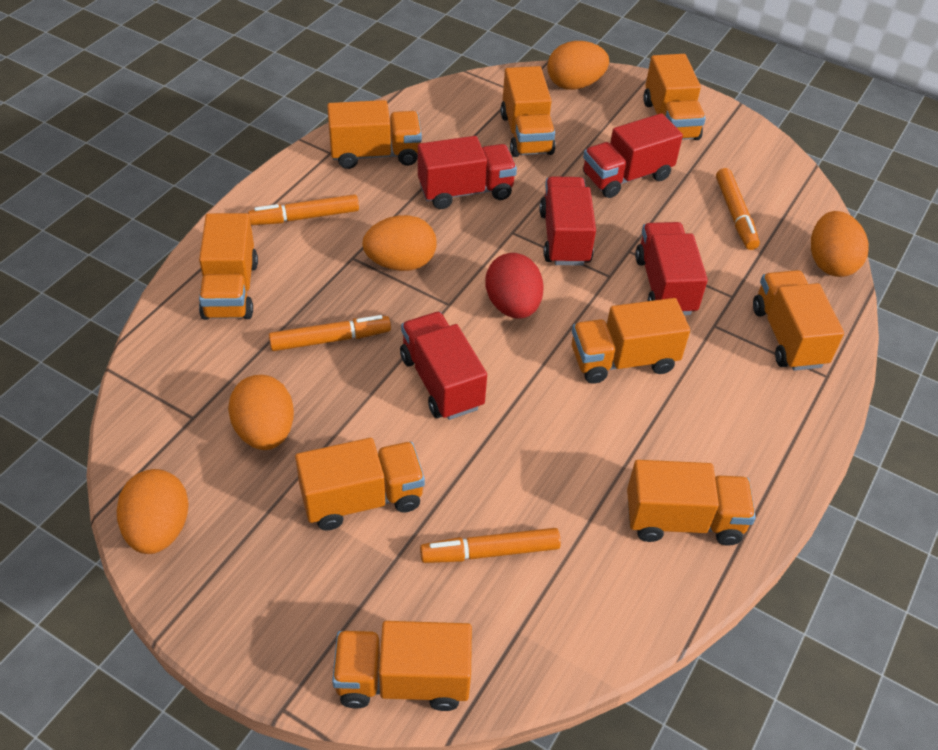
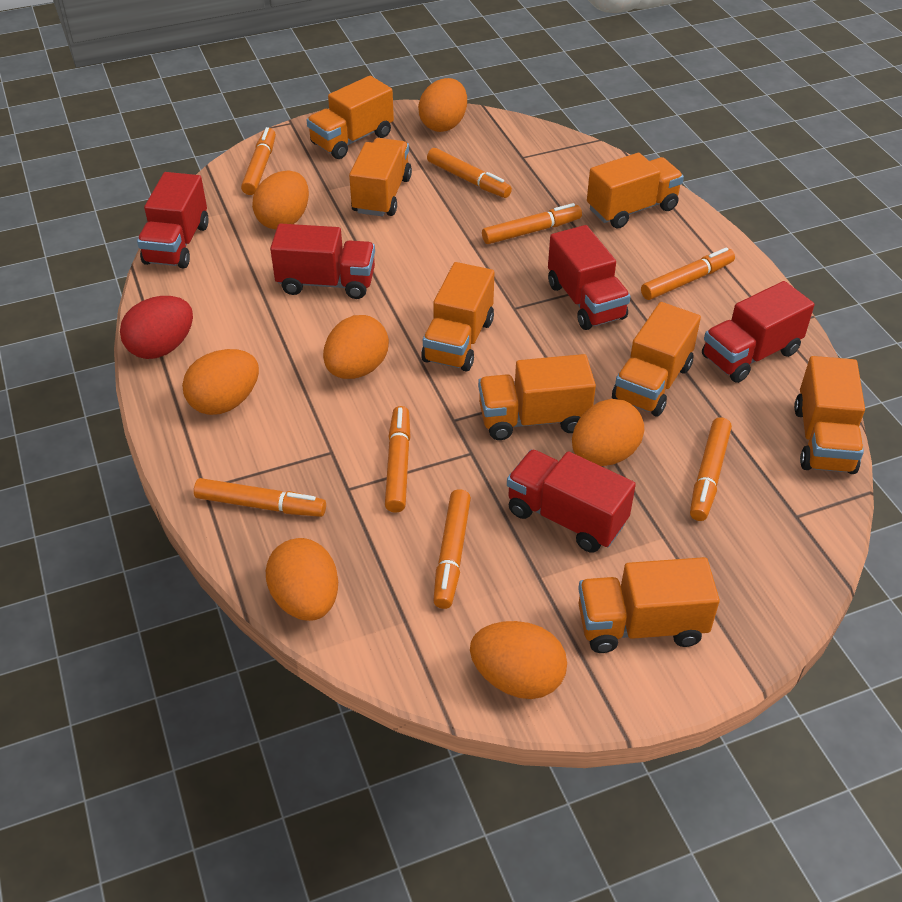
orange egg: [117,469,189,554] [228,375,294,450] [362,215,437,271] [547,41,609,90] [811,211,869,277] = 5 -> [182,349,259,415] [252,170,309,229] [266,538,338,621] [323,315,389,379] [418,78,467,132] [470,621,567,699] [572,399,644,466] = 7
orange marker: [248,194,359,225] [269,315,391,351] [420,528,561,563] [716,168,760,250] = 4 -> [194,478,326,517] [241,127,276,195] [385,406,411,513] [427,148,512,198] [433,489,471,609] [482,203,582,244] [641,247,735,300] [690,417,732,521] = 8
orange truck: [199,213,258,320] [295,438,425,531] [327,100,422,169] [332,621,472,711] [500,66,556,157] [572,298,690,384] [627,460,756,546] [643,54,706,140] [753,270,844,371] = 9 -> [307,76,394,159] [349,138,412,216] [421,262,494,371] [478,354,596,440] [578,557,720,653] [587,153,684,229] [612,302,701,416] [794,356,865,474] = 8

